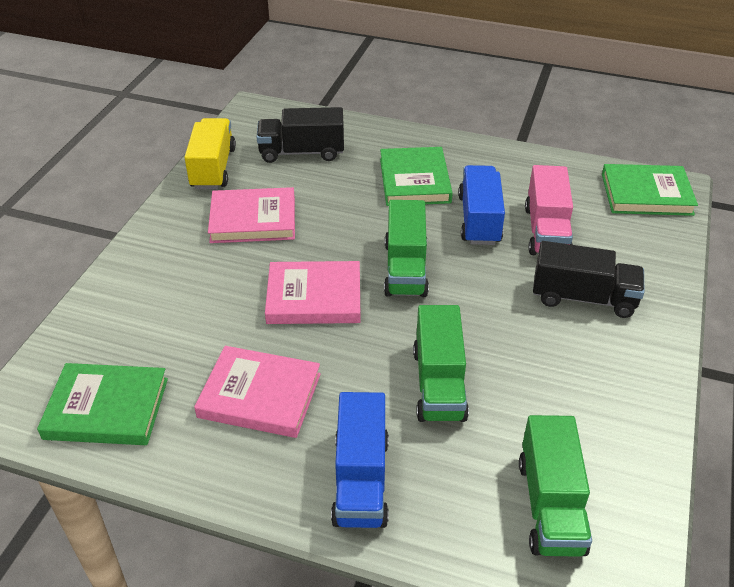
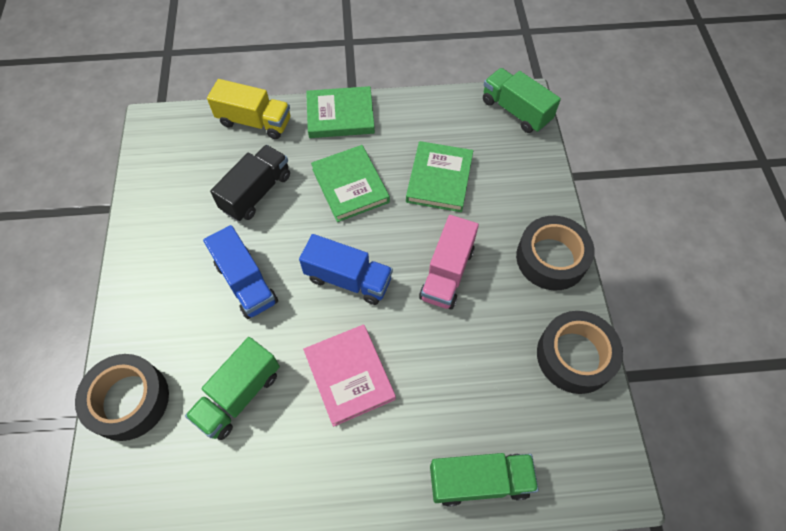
black tape: none = 0 -> [75,354,169,441] [516,216,595,291] [537,311,623,394] = 3
black truck: [257,107,344,163] [533,241,645,318] = 2 -> [210,145,290,221] = 1
pink book: [194,346,321,438] [208,187,295,243] [265,261,361,324] = 3 -> [303,324,396,427] = 1

